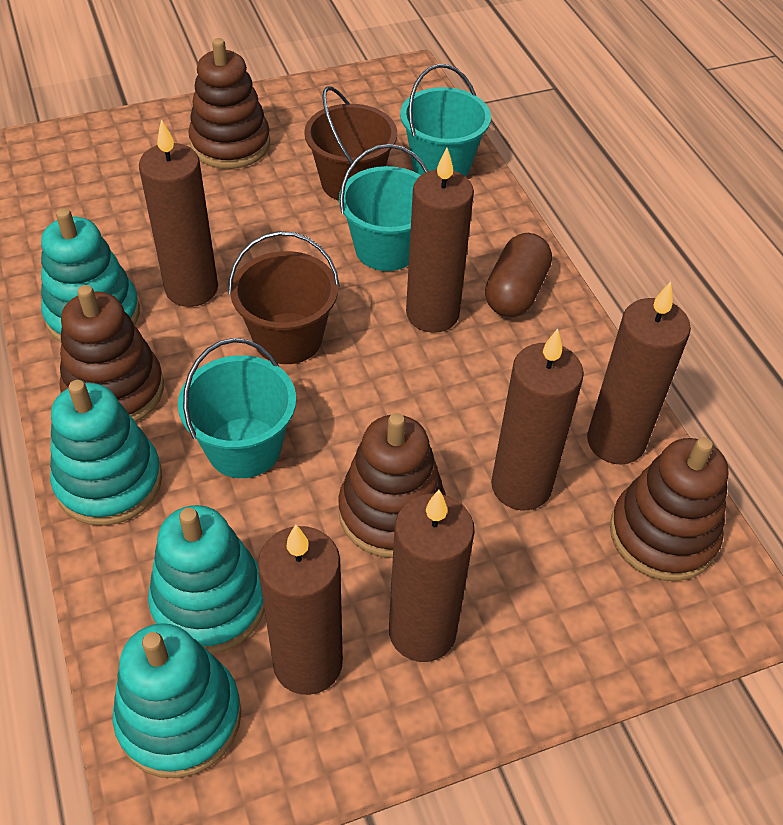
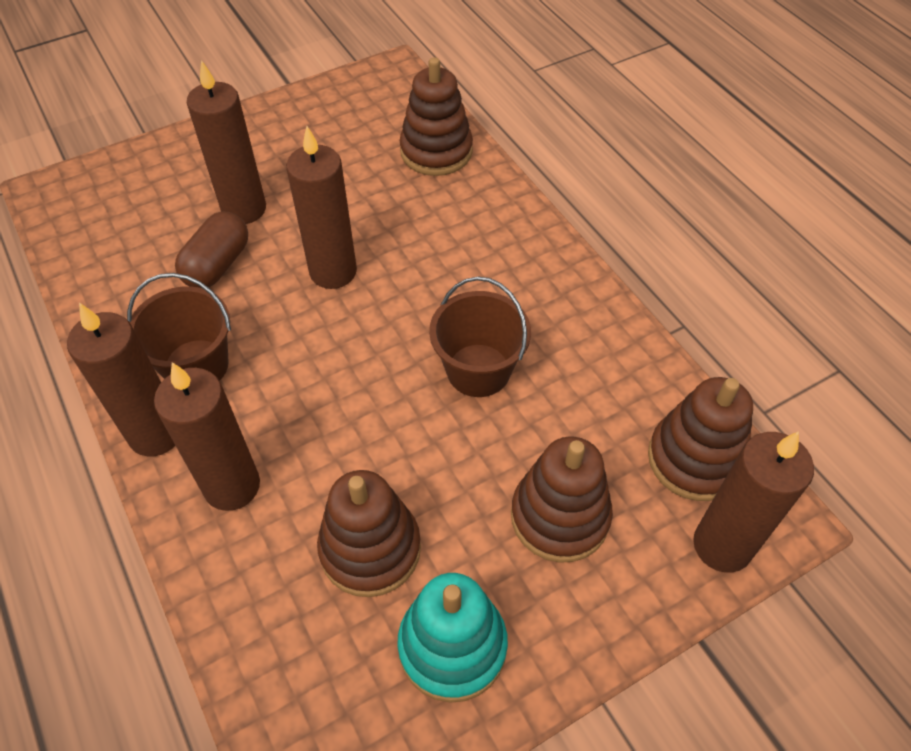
brown candle: [139,119,218,307] [258,524,343,695] [389,490,475,662] [406,148,474,333] [491,329,584,510] [587,282,691,464] = 6 -> [67,303,175,456] [154,362,260,511] [187,60,266,224] [286,126,357,289] [693,431,814,573] = 5
turquoise bucket: [178,338,296,478] [339,144,428,271] [400,64,491,177] = 3 -> none = 0
turquoise stacking toy: [41,208,140,342] [50,380,162,526] [113,623,241,778] [148,505,265,654] = 4 -> [397,573,508,703] = 1

